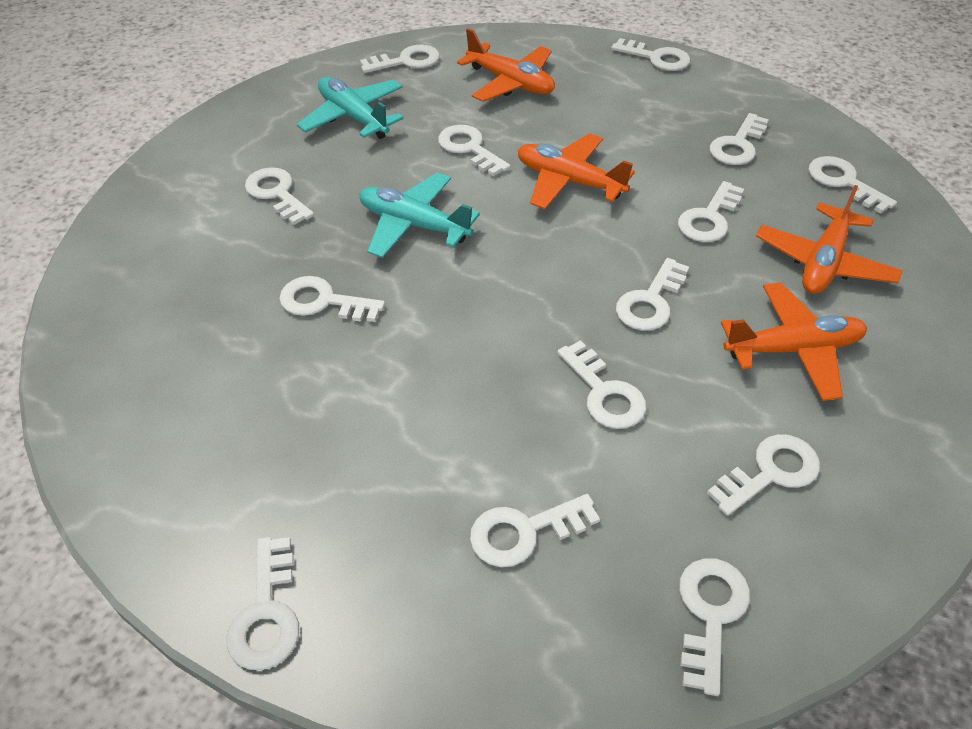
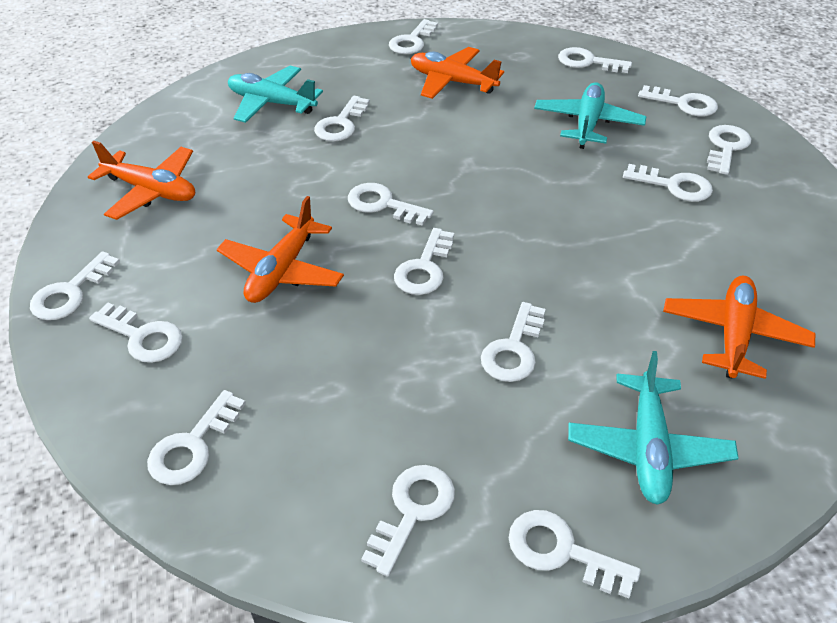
turquoise plane: [297,77,404,139] [360,173,480,258] = 2 -> [228,66,323,123] [534,82,646,149] [568,351,738,505] = 3

